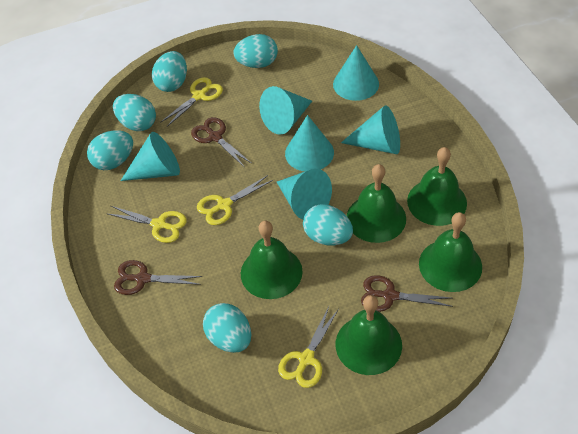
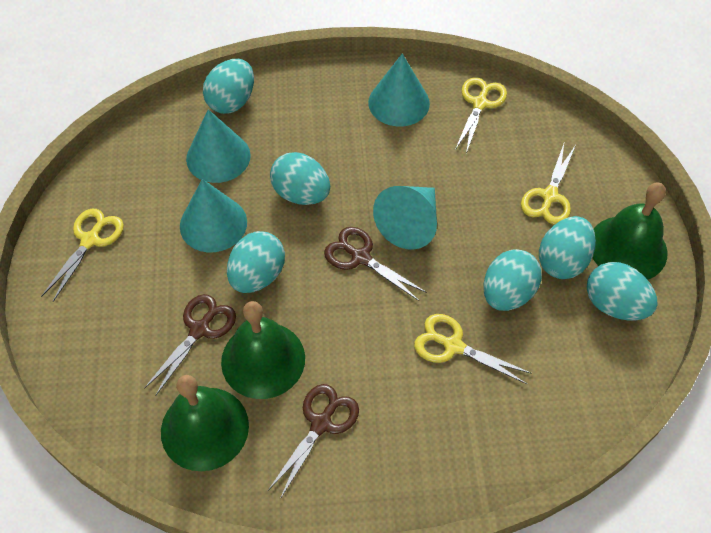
green bell: [241,221,303,299] [336,295,402,375] [347,164,406,243] [407,147,467,226] [419,212,482,292] = 5 -> [161,375,249,471] [221,301,305,399] [592,183,667,280] = 3
turquoise cone: [121,132,180,181] [259,86,312,135] [277,169,332,220] [285,115,334,171] [333,45,379,101] [341,105,400,154] = 6 -> [180,179,247,252] [186,109,251,183] [368,54,430,127] [373,186,437,250] = 4

